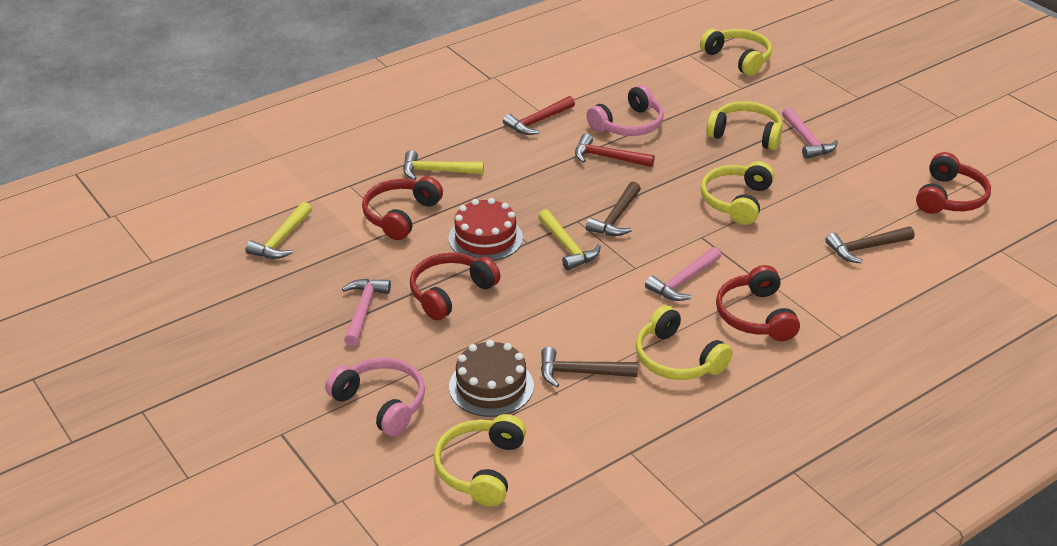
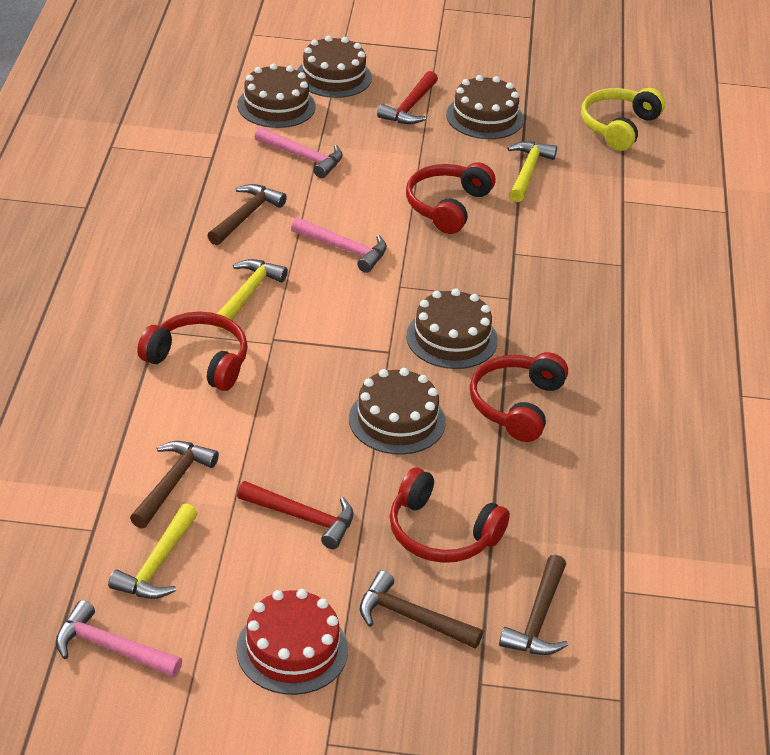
brown cake: [449,340,534,417] = 1 -> [237,63,315,128] [297,36,372,98] [349,368,446,455] [406,288,498,369] [446,75,524,139] = 5
brown hammer: [541,347,638,387] [586,182,641,236] [825,226,914,263] = 3 -> [130,441,219,529] [207,184,287,245] [360,571,483,649] [499,555,568,655] = 4
pink headphones: [325,358,425,436] [587,85,664,136] = 2 -> none = 0
yellow headphones: [434,414,526,506] [635,305,733,380] [700,29,772,76] [700,161,774,225] [706,101,782,150] = 5 -> [581,88,665,151] = 1

